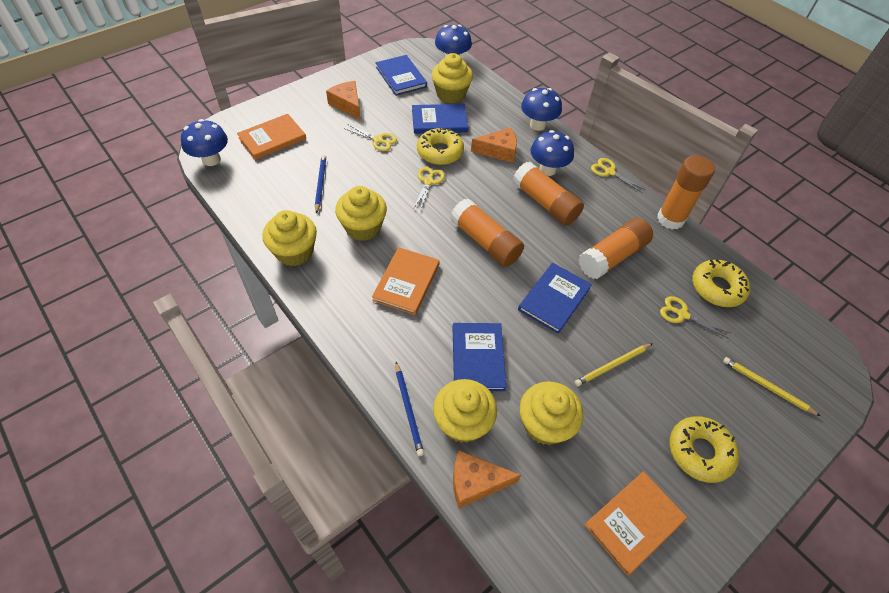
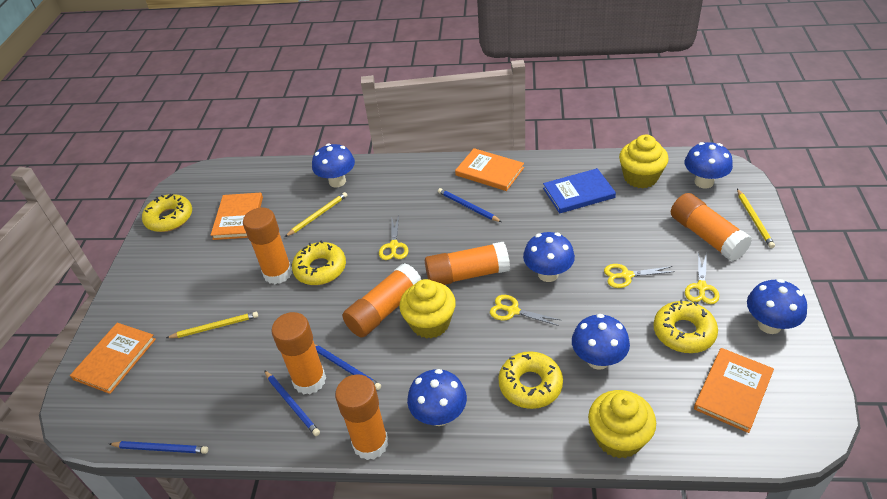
blue book: [376,55,427,96] [412,104,468,134] [452,323,506,391] [518,263,592,334] = 4 -> [543,168,616,214] = 1
blue mushroom: [181,119,228,166] [435,25,472,57] [521,88,562,131] [530,130,574,176] = 4 -> [312,144,355,187] [407,369,467,426] [523,232,575,282] [572,314,630,370] [685,142,733,188] [747,279,807,334] = 6
blue pencil: [315,155,326,214] [396,362,424,456] = 2 -> [109,441,208,454] [264,370,320,436] [315,344,381,390] [438,188,502,222] = 4
orange book: [237,114,306,160] [372,247,440,315] [584,471,687,575] = 3 -> [70,323,156,394] [211,192,263,240] [455,148,524,191] [694,348,774,433] = 4
orange cheese: [326,81,360,120] [453,450,521,508] [471,127,517,163] = 3 -> none = 0
orange glue stick: [450,198,524,267] [513,162,584,226] [578,218,653,279] [657,155,715,230] = 4 -> [243,208,292,284] [271,312,326,395] [335,374,388,460] [342,263,422,338] [425,242,510,285] [671,193,752,261] = 6
yellow cupcake: [262,210,317,266] [335,186,387,241] [432,53,473,103] [433,379,497,443] [520,381,583,445] = 5 -> [399,279,456,339] [588,390,656,459] [619,135,669,188] = 3
yellow donut: [417,128,464,165] [670,416,739,483] [692,259,750,307] = 3 -> [142,194,192,232] [292,241,346,285] [498,351,563,409] [653,299,718,353] = 4
yellow pencil: [575,343,653,386] [723,357,820,416] = 2 -> [166,312,258,338] [285,192,347,237] [737,189,775,248] = 3

